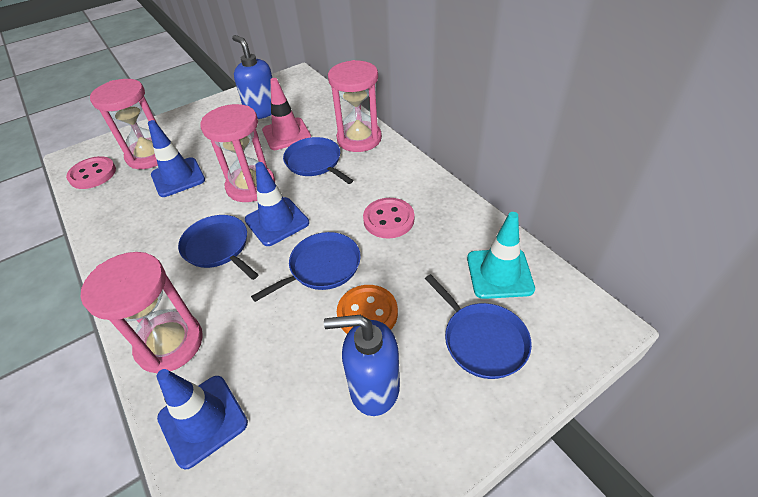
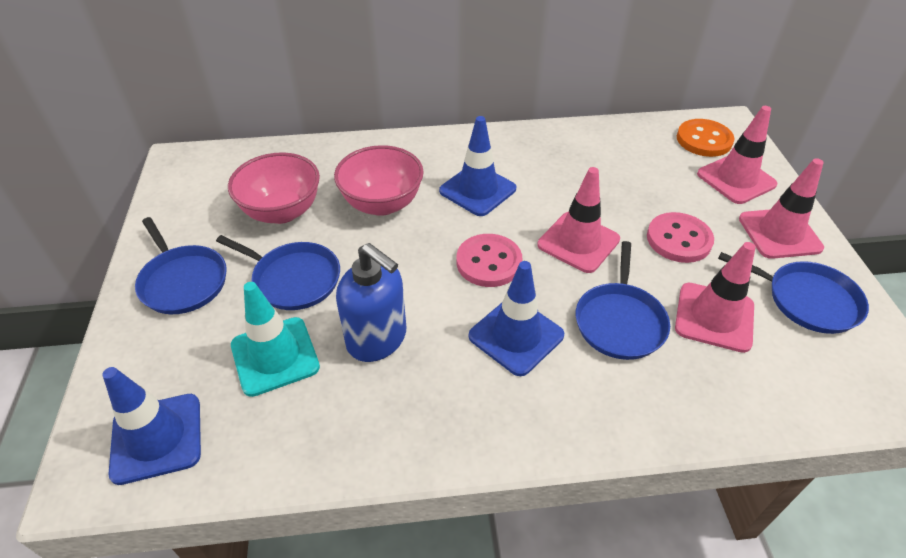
blue soap dispenser: [232,35,272,119] [324,315,400,416] = 2 -> [336,243,406,362] = 1
pink bowl: none = 0 -> [228,152,320,224] [334,145,424,216] = 2
pink hourglass: [80,252,203,373] [90,79,158,169] [200,104,275,202] [328,60,382,152] = 4 -> none = 0
pink traffic cone: [262,78,311,150] = 1 -> [538,167,620,273] [675,242,756,353] [697,106,777,204] [739,158,824,259] = 4

